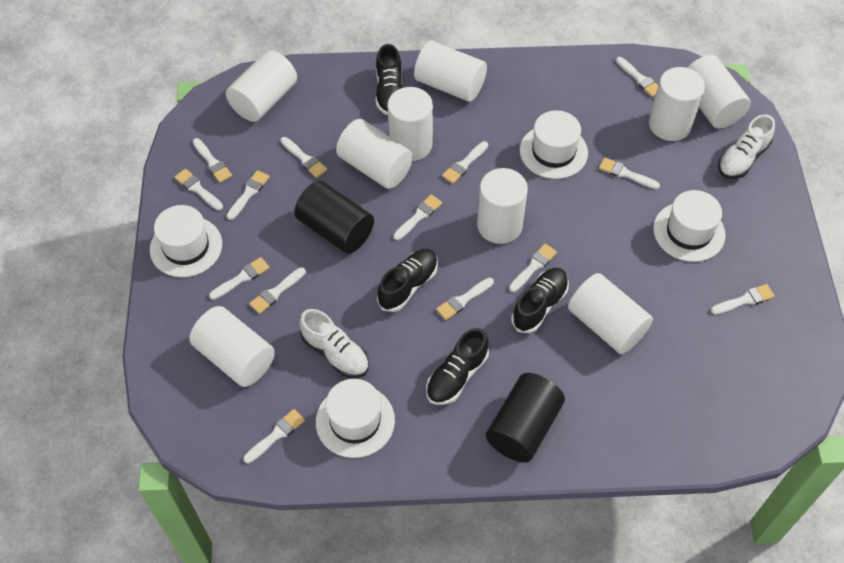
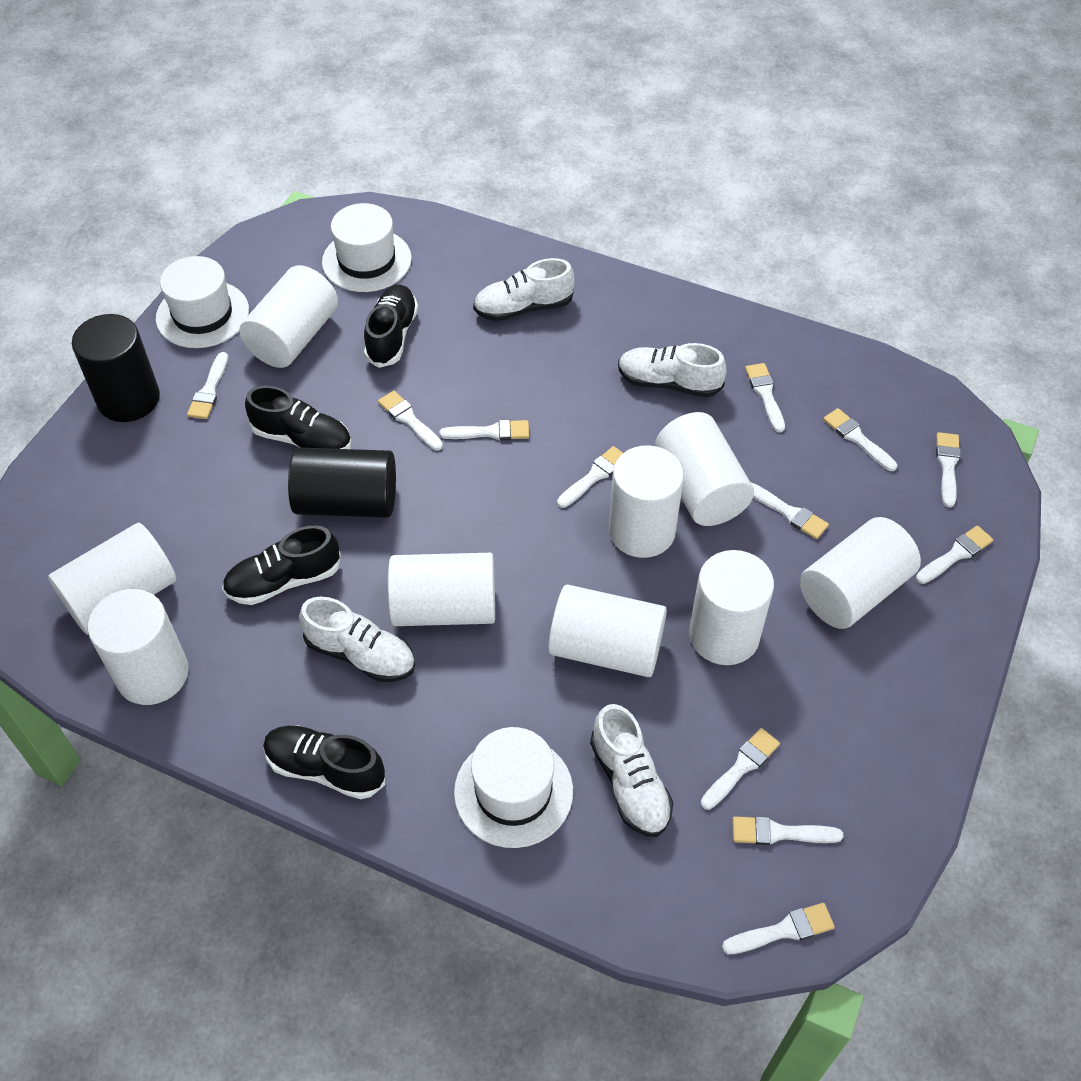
white brush: [175,169,223,210] [193,138,232,183] [209,257,270,300] [227,170,270,220] [243,409,305,464] [249,267,306,314] [280,137,327,178] [393,194,442,240] [436,278,494,320] [442,141,488,184] [509,244,557,292] [599,157,660,189] [616,57,658,97] [711,284,775,315] = 14 -> [187,352,228,419] [378,391,443,451] [439,420,529,441] [557,446,623,508] [701,728,780,810] [722,903,835,954] [733,816,843,845] [745,363,785,432] [751,483,829,539] [823,408,897,471] [916,525,993,584] [936,432,961,508] = 12
white hat: [150,205,222,277] [316,379,395,458] [520,110,588,179] [653,190,726,262] = 4 -> [156,256,249,348] [322,203,412,292] [454,727,573,848] = 3
white shoe: [299,309,369,378] [718,114,775,179] = 2 -> [299,597,415,682] [473,258,575,321] [590,704,673,837] [618,343,726,397] = 4

